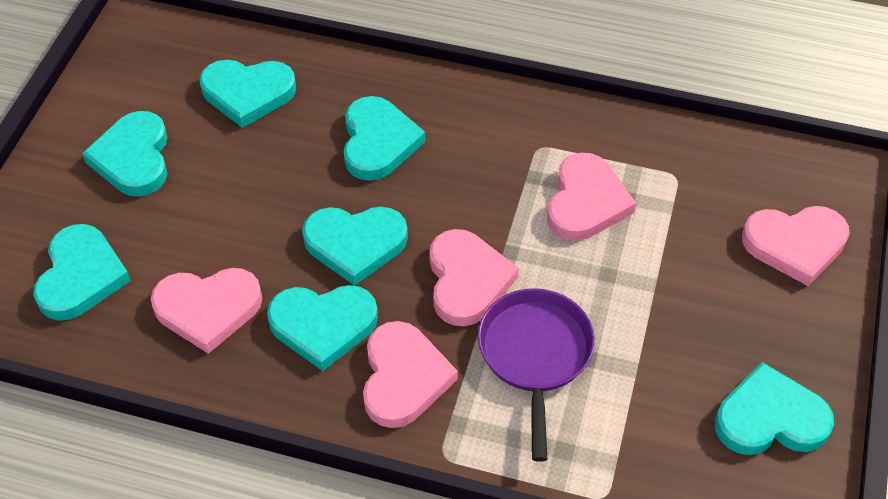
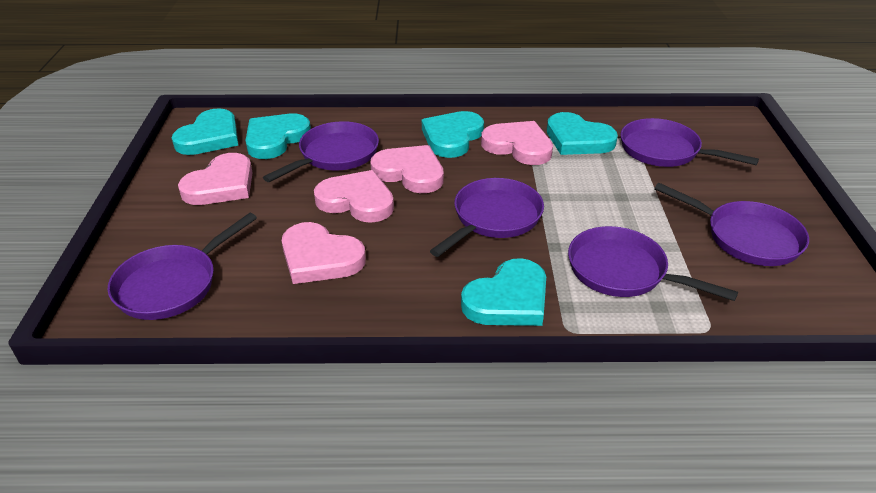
purple pan: [478,288,595,462] = 1 -> [108,213,257,320] [263,121,379,182] [430,178,544,257] [568,226,738,301] [620,118,759,167] [654,183,809,266] = 6
turquoise heart: [33,224,131,321] [82,111,168,196] [200,60,296,128] [267,285,378,371] [302,207,408,286] [344,96,425,181] [715,362,834,455] = 7 -> [172,108,238,155] [245,114,311,159] [422,111,484,158] [461,258,546,326] [547,112,618,155] = 5

